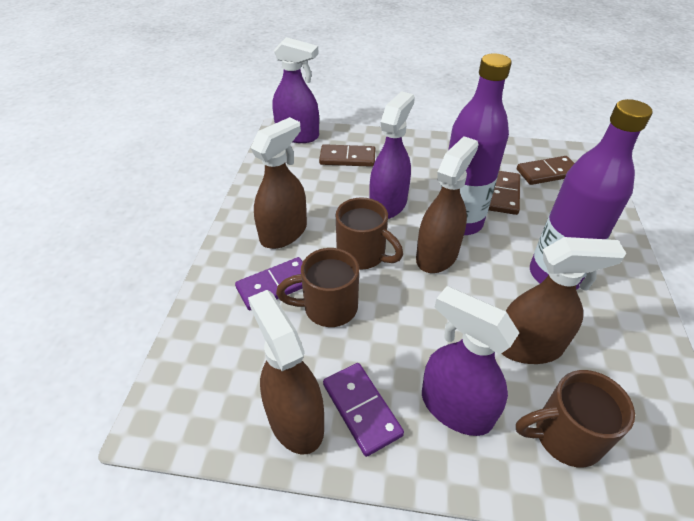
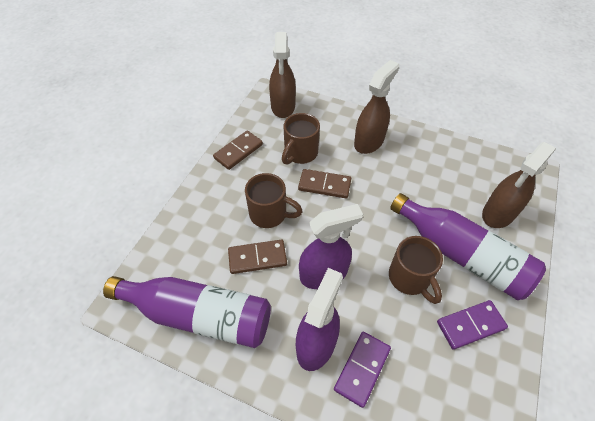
brown spray bottle: [248,290,324,454] [251,117,307,249] [416,136,478,273] [501,237,626,364] = 4 -> [269,32,296,118] [354,60,399,154] [482,142,556,228] = 3
purple spray bottle: [272,37,319,143] [369,91,415,219] [422,286,519,436] = 3 -> [296,268,343,371] [299,204,363,289] = 2

